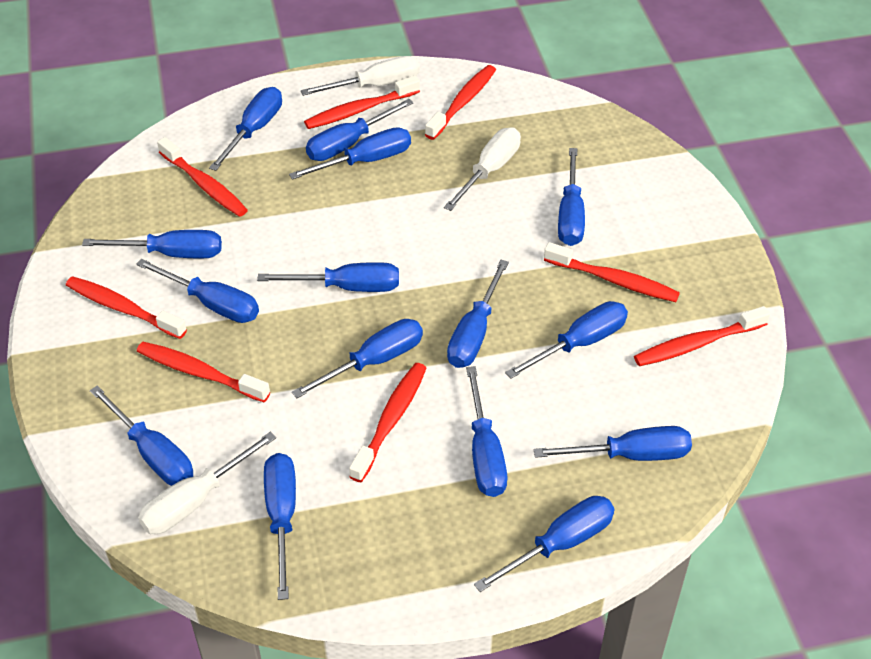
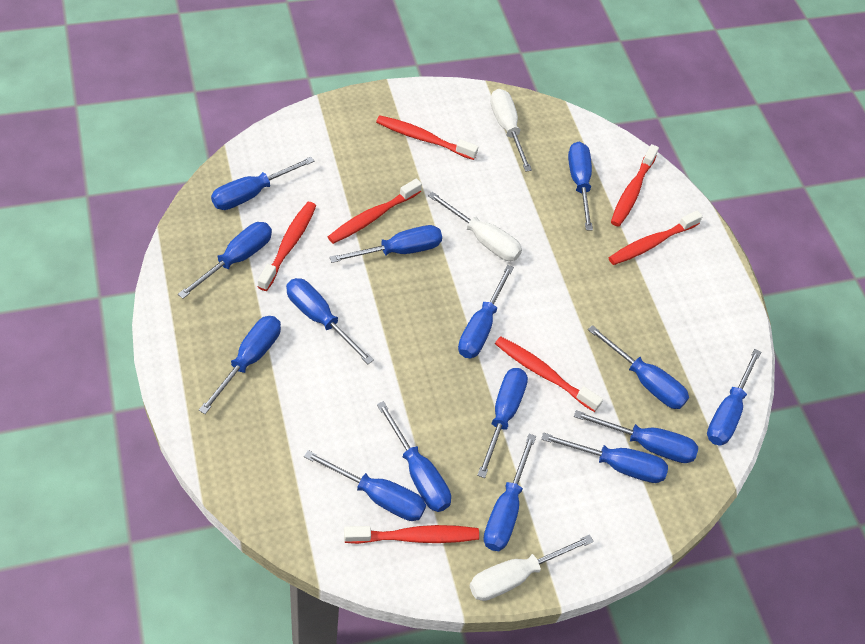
red toothbrush: [66,276,187,339] [137,342,270,402] [157,137,248,217] [304,76,420,129] [349,363,427,482] [425,65,496,140] [544,242,680,302] [634,306,770,366] = 8 -> [258,202,316,291] [328,178,422,244] [344,525,479,544] [376,116,478,160] [495,336,603,412] [609,210,703,265] [611,144,659,227] = 7

